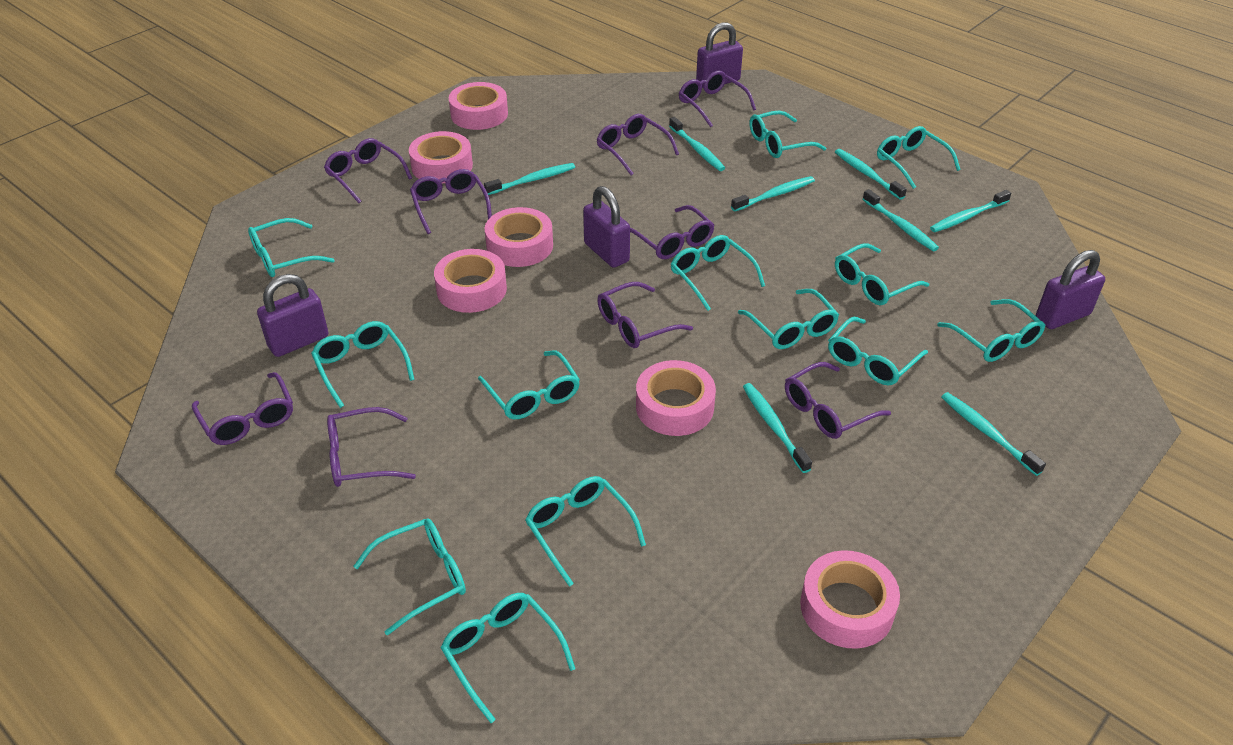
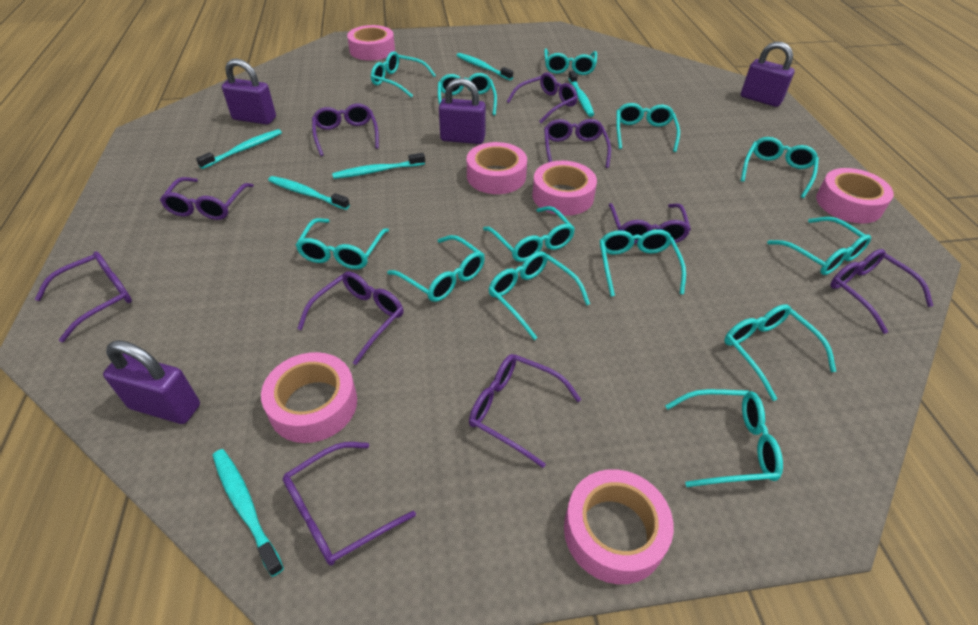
purple glasses: [192,372,293,445] [324,138,412,203] [327,407,416,487] [410,169,492,234] [596,114,679,176] [597,282,693,348] [630,205,714,259] [679,70,756,127] [785,362,891,439] = 9 -> [35,251,132,342] [160,177,254,220] [283,442,416,565] [297,271,404,365] [312,104,379,156] [469,354,581,468] [507,73,578,123] [544,119,611,168] [608,203,691,244] [830,249,933,334] = 10
turquoise toothbrush: [484,163,575,195] [669,117,725,171] [731,176,815,211] [743,383,812,473] [835,149,907,200] [862,189,939,251] [930,190,1011,232] [941,392,1046,476] = 8 -> [196,129,282,169] [212,449,284,577] [268,176,350,210] [332,153,425,179] [456,53,513,81] [568,71,594,117] = 6

